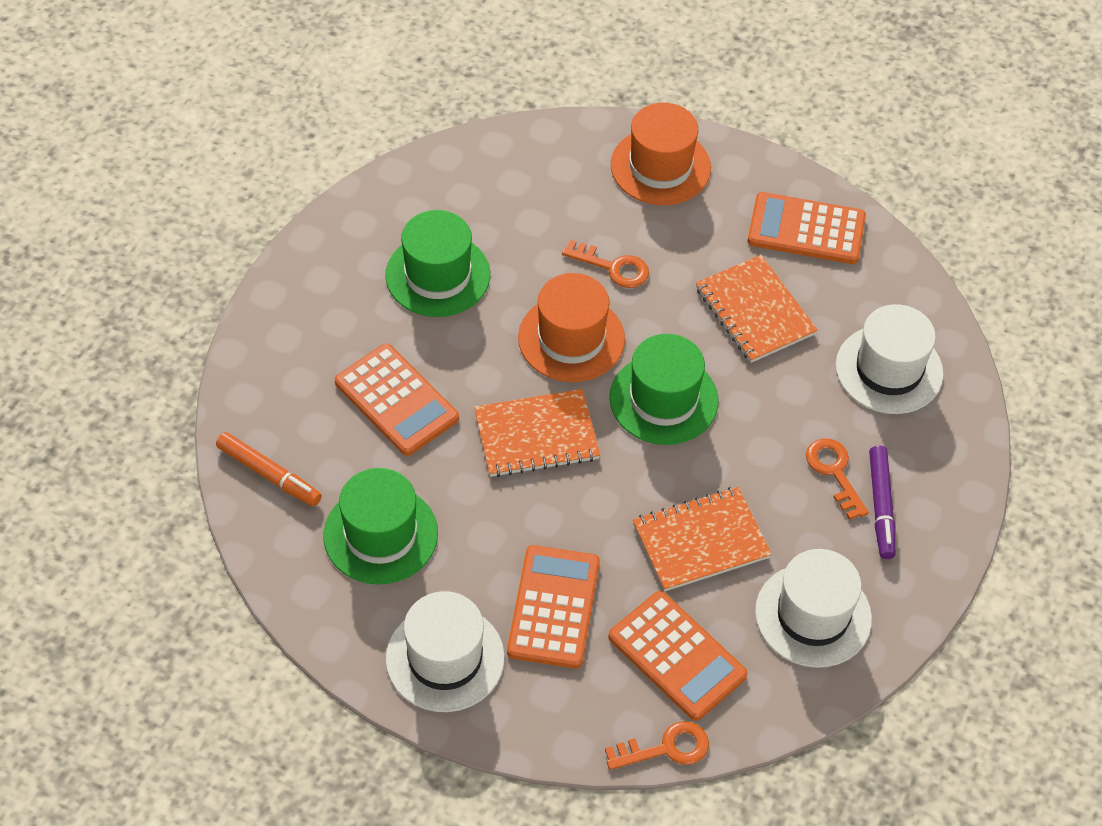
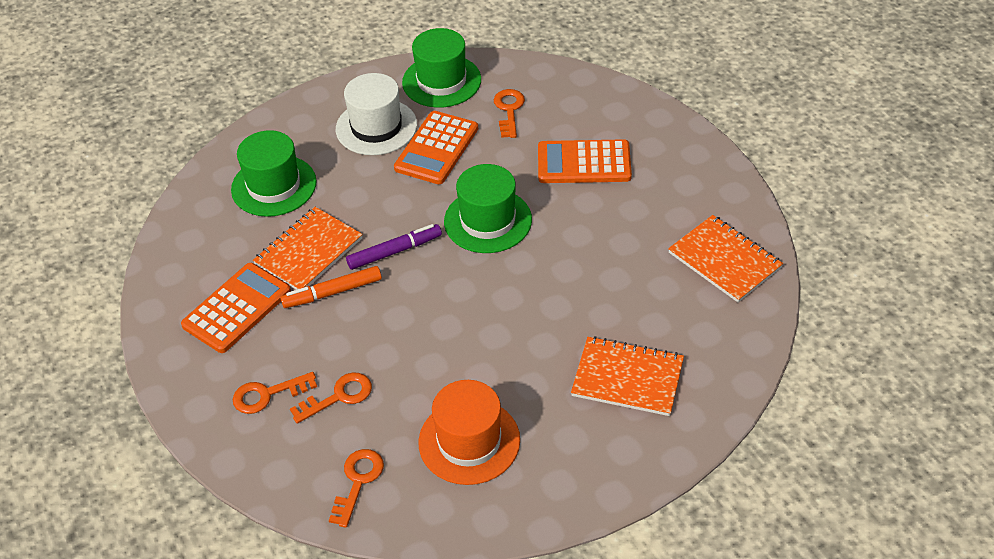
orange calculator: [335,343,459,456] [507,545,600,668] [608,591,748,721] [747,192,866,264] = 4 -> [181,263,291,353] [394,111,478,184] [538,139,632,183] = 3
orange hat: [518,273,625,382] [611,103,711,205] = 2 -> [419,380,520,485] = 1
orange key: [562,240,649,288] [605,721,709,770] [806,438,869,520] = 3 -> [233,372,317,414] [290,372,372,424] [329,449,384,528] [494,89,525,138] = 4
white hat: [386,591,505,712] [755,549,872,668] [836,304,944,414] = 3 -> [336,73,417,155] = 1

